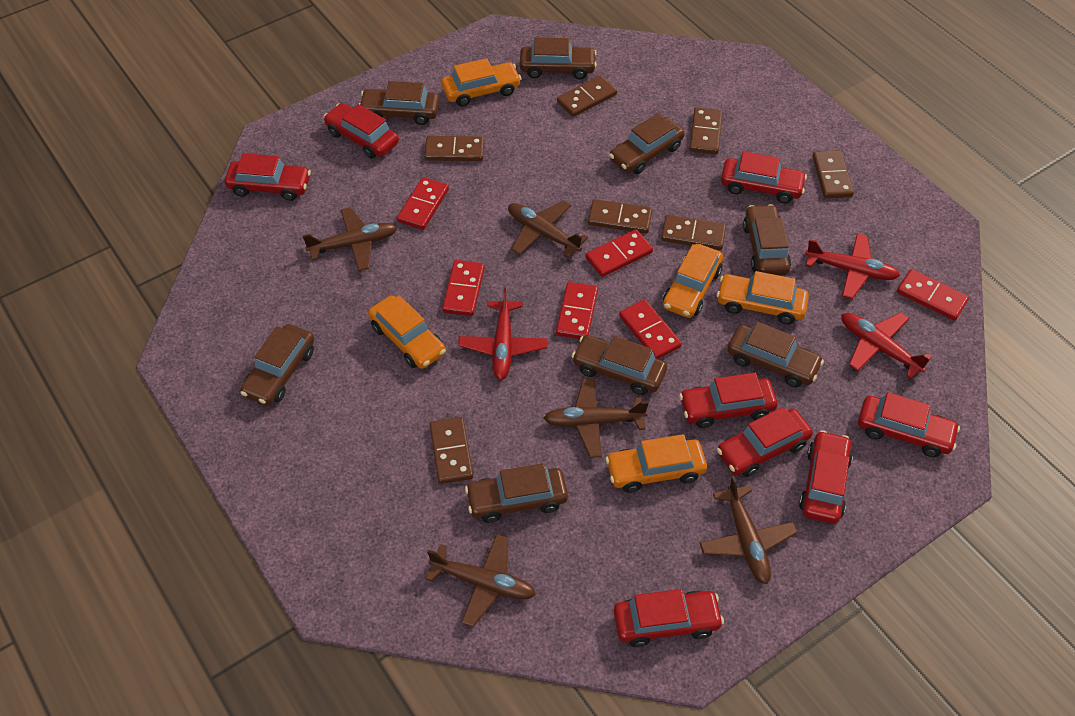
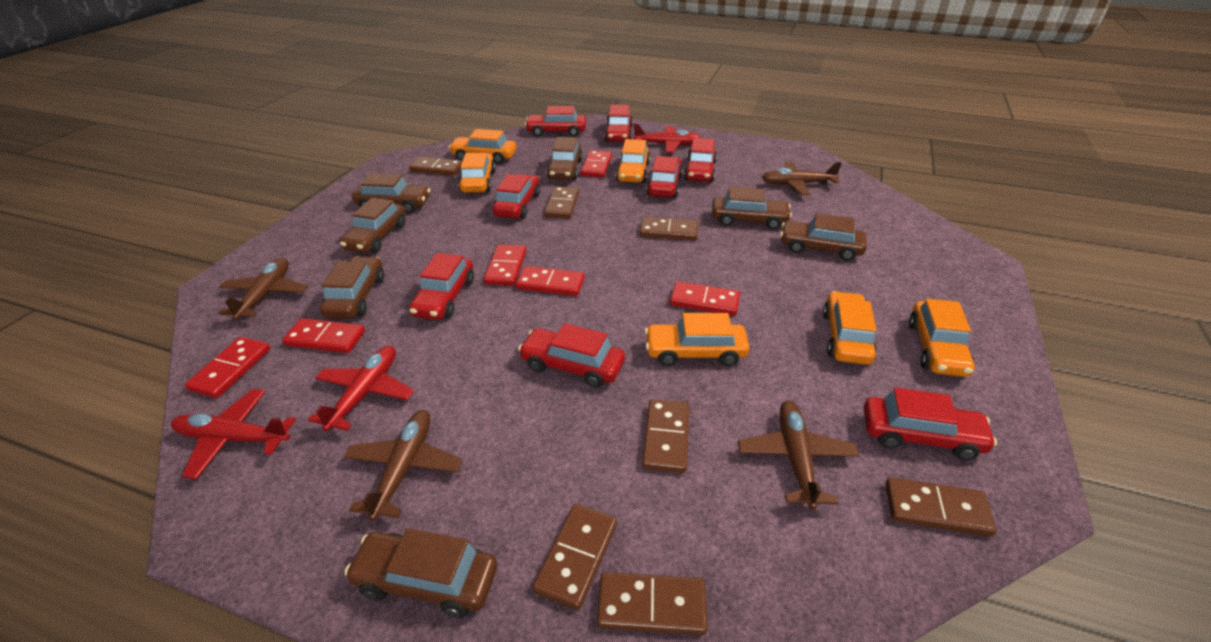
brown car: [240,324,314,405] [359,81,440,125] [465,463,568,523] [520,37,597,79] [572,335,667,395] [609,113,685,174] [727,322,824,387] [743,204,791,275] = 8 -> [320,256,384,319] [340,198,406,253] [344,528,497,618] [352,173,430,213] [547,137,583,180] [712,187,792,230] [780,213,867,261] = 7
brown plane: [303,207,397,271] [426,534,536,627] [508,200,588,258] [543,378,649,458] [700,476,798,584] = 5 -> [218,258,308,320] [344,410,462,521] [738,401,859,510] [762,162,842,195] = 4
orange car: [368,295,446,369] [441,58,521,107] [605,434,707,493] [663,244,723,318] [717,271,809,324] = 5 -> [449,129,516,164] [458,153,496,193] [616,139,650,183] [645,313,750,366] [823,291,877,365] [909,299,975,377] = 6

